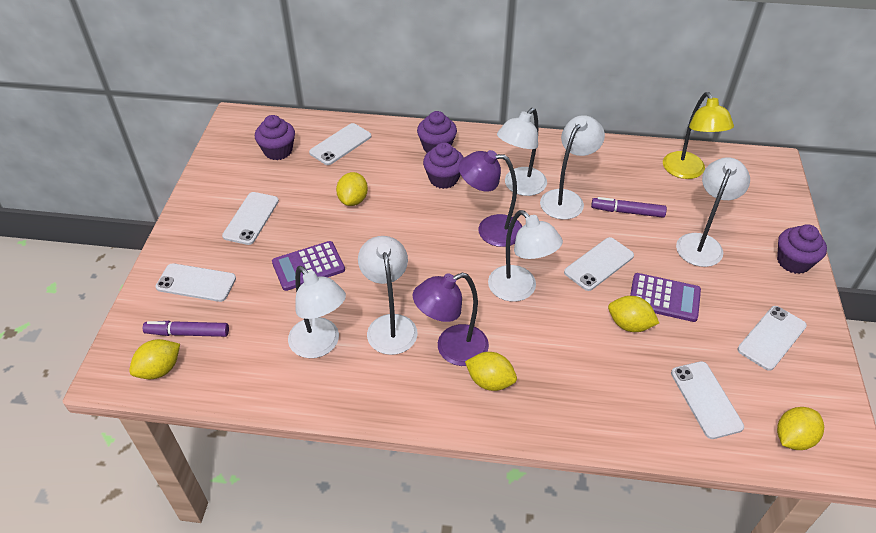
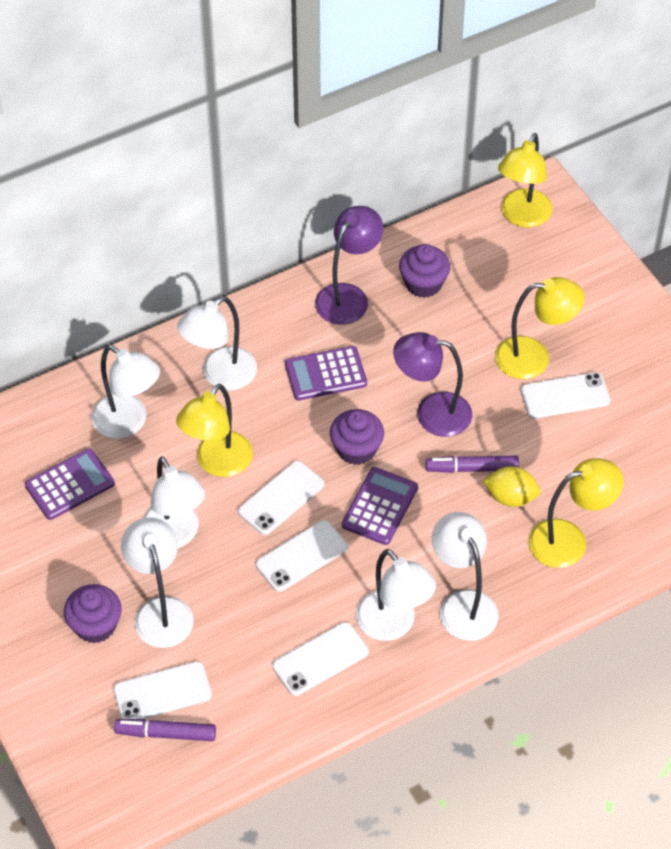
purple calculator: [272,241,345,291] [630,273,701,322] = 2 -> [25,448,115,520] [285,346,367,400] [342,467,418,545] = 3
purple cupcake: [255,115,295,160] [417,111,457,153] [423,142,464,189] [777,224,827,274] = 4 -> [64,584,122,643] [330,409,384,465] [399,244,450,298] = 3
white phone: [155,263,236,302] [222,192,279,245] [309,123,371,165] [564,237,634,291] [671,361,744,439] [738,306,807,371] = 6 -> [113,661,212,719] [238,461,324,535] [256,520,348,592] [273,622,369,696] [521,372,610,419] = 5
yellow lamp: [663,92,734,179] = 1 -> [176,384,253,477] [495,277,584,379] [498,133,552,227] [529,458,623,568] = 4
yellow lemon: [129,339,180,379] [336,172,368,206] [465,352,517,391] [608,296,659,332] [777,407,824,450] = 5 -> [483,466,540,507] = 1

